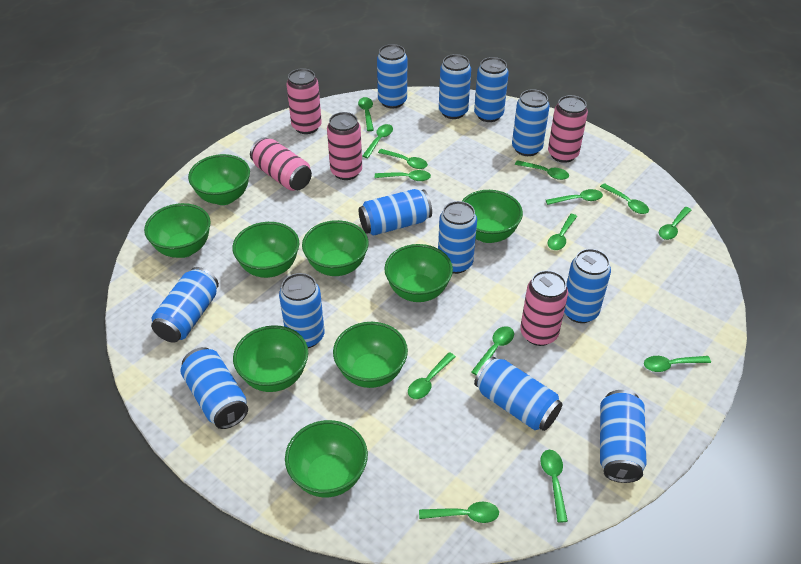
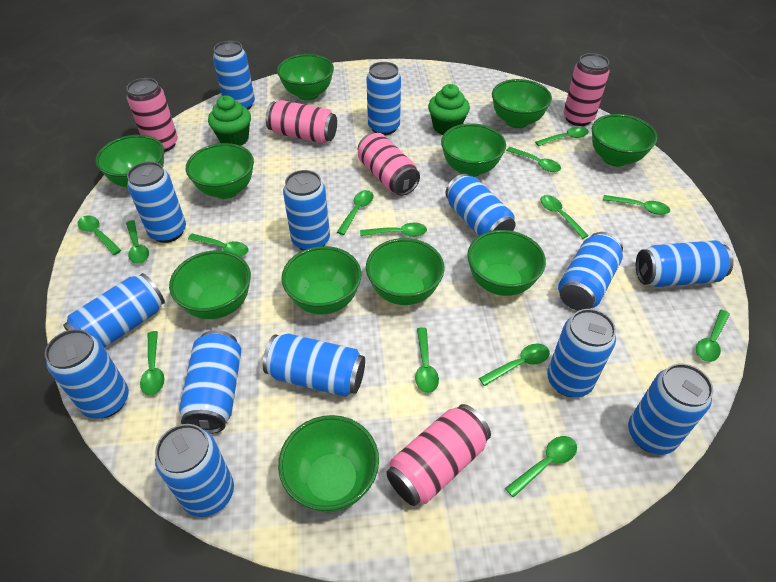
blue can: [151,267,219,343] [181,347,248,429] [279,273,324,348] [359,189,432,236] [377,44,407,109] [438,201,477,274] [439,54,471,119] [474,57,509,122] [474,357,562,431] [512,89,550,156] [564,249,611,323] [600,390,647,483] = 12 -> [45,329,129,419] [63,273,165,348] [127,162,186,243] [155,424,234,517] [179,330,241,434] [213,41,255,110] [263,334,365,397] [283,170,330,250] [367,62,401,135] [445,174,516,236] [547,309,616,397] [558,232,623,311] [628,364,713,454] [636,240,734,287] = 14
green bowl: [144,203,211,258] [188,154,250,205] [232,222,299,278] [233,325,308,392] [285,420,368,497] [302,220,368,276] [333,322,408,388] [384,244,453,302] [462,190,523,243] = 9 -> [96,135,164,188] [169,250,251,319] [186,143,254,199] [277,54,334,101] [278,415,379,512] [281,246,361,314] [366,238,445,305] [441,123,506,177] [467,230,546,296] [492,79,552,128] [592,114,657,167] = 11
green cupcake: none = 0 -> [208,95,251,146] [428,84,470,135] = 2

